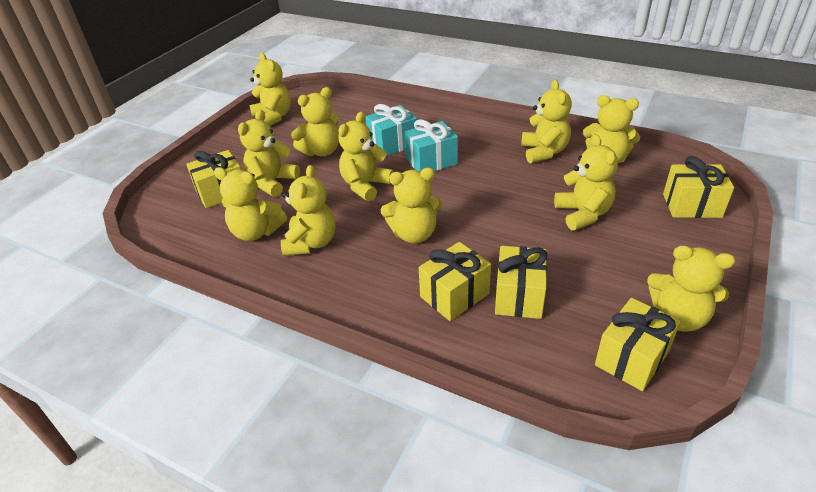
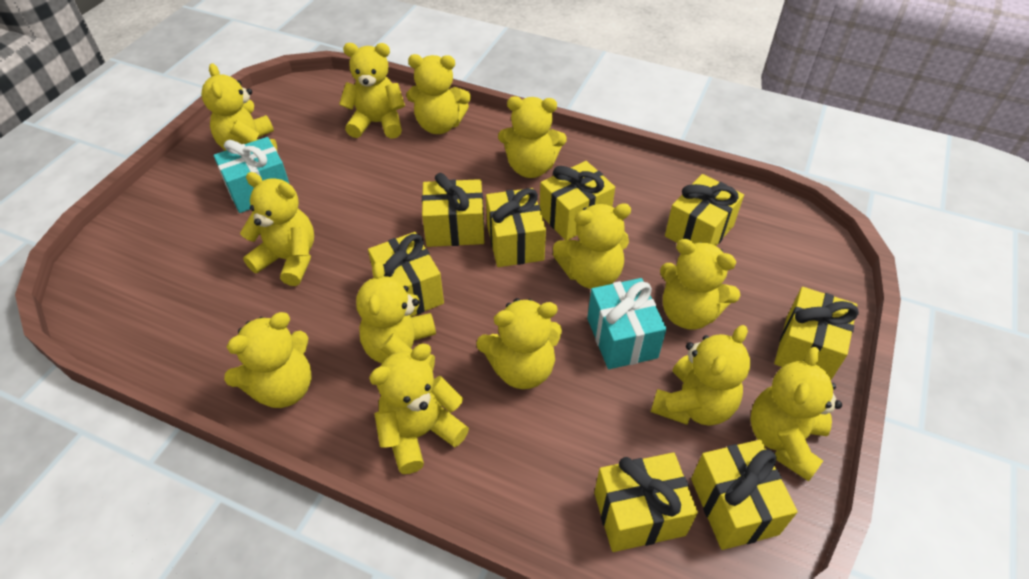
yellow gift: [186,150,241,208] [419,242,491,321] [495,246,548,319] [595,298,681,391] [663,156,734,218] = 5 -> [368,232,444,317] [422,173,484,247] [486,188,546,267] [540,161,615,240] [594,452,698,552] [665,174,744,246] [691,440,798,550] [774,287,859,380] = 8
yellow teddy bear: [214,167,287,241] [238,110,300,197] [249,53,291,126] [281,165,336,256] [291,87,339,156] [338,112,394,201] [380,168,443,244] [521,80,572,163] [554,134,618,230] [583,95,640,163] [647,245,735,332] = 11 -> [201,63,277,151] [224,312,311,408] [240,172,314,286] [339,43,405,139] [356,261,436,371] [369,344,469,474] [406,54,471,134] [476,298,562,389] [498,96,567,178] [553,203,631,289] [651,325,750,426] [660,239,740,330] [750,347,842,482] = 13

